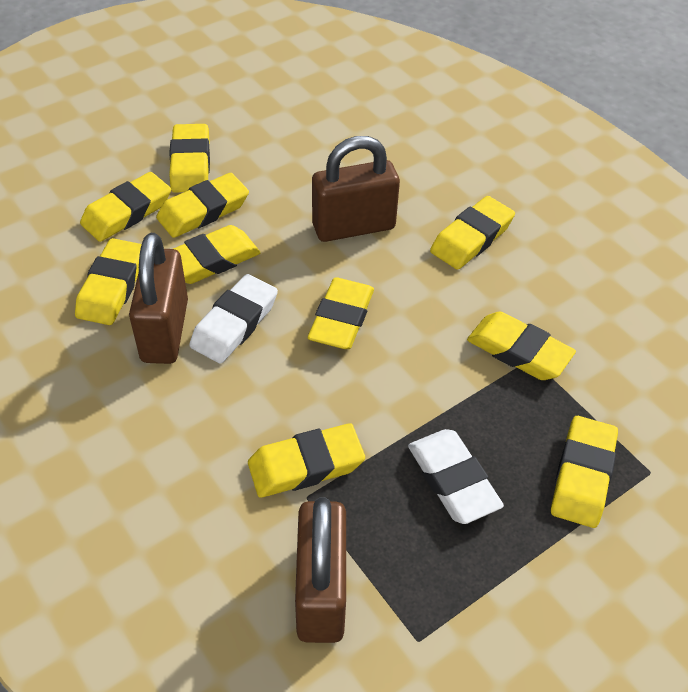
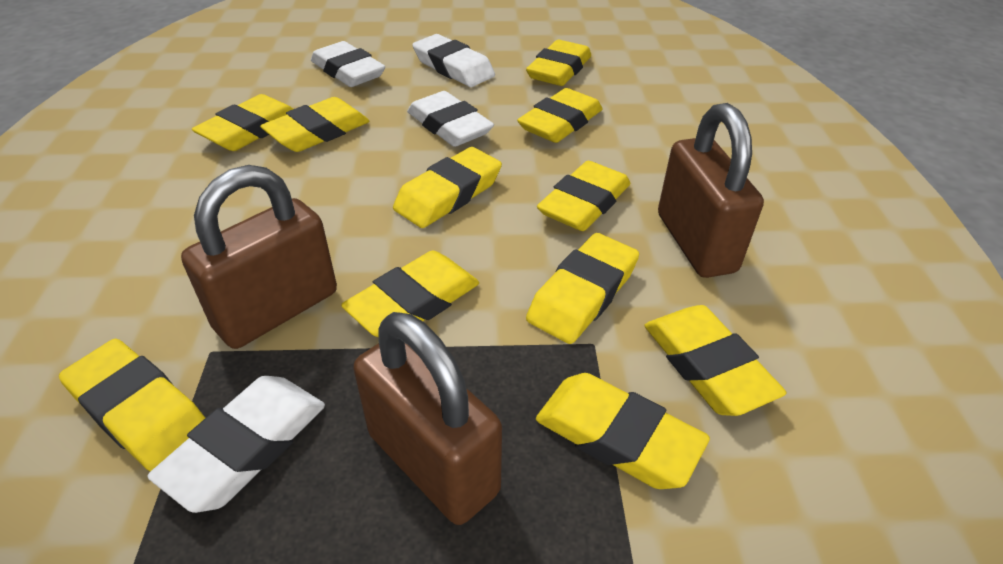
white eraser: [189,274,278,364] [408,429,504,524] = 2 -> [147,376,325,513] [311,41,385,87] [407,91,494,147] [412,34,495,87] = 4
yellow eraser: [75,238,142,325] [80,172,171,242] [156,173,249,238] [169,124,210,193] [173,225,260,284] [248,423,365,498] [308,278,374,349] [430,196,515,270] [467,311,576,380] [551,416,618,528] = 10 -> [59,339,205,471] [192,94,293,151] [260,97,369,152] [341,251,479,337] [393,147,502,228] [517,88,602,143] [526,40,591,86] [526,233,639,344] [536,373,710,489] [537,161,630,231] [645,305,786,416] = 11

